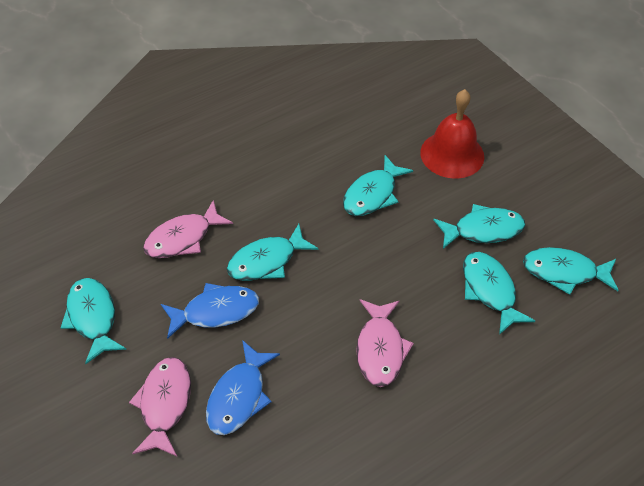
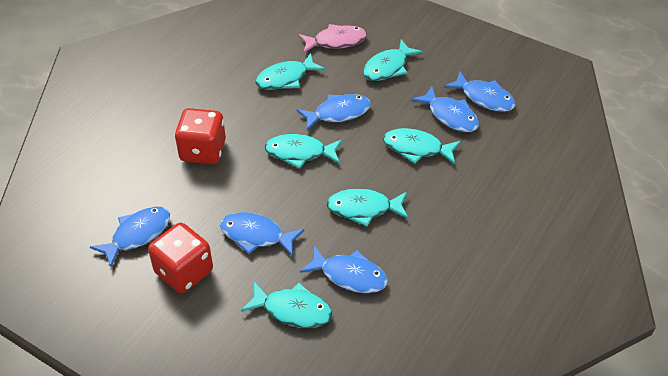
blue fish: [161,283,259,339] [206,340,280,435] = 2 -> [90,207,170,267] [220,212,304,257] [296,94,371,130] [300,246,388,293] [411,86,479,132] [444,71,516,112] = 6
pink fish: [129,357,191,456] [143,200,233,258] [356,299,414,387] = 3 -> [298,24,367,53] = 1
red bell: [420,89,484,179] = 1 -> none = 0
red dice: none = 0 -> [148,223,213,293] [175,108,226,164] = 2

